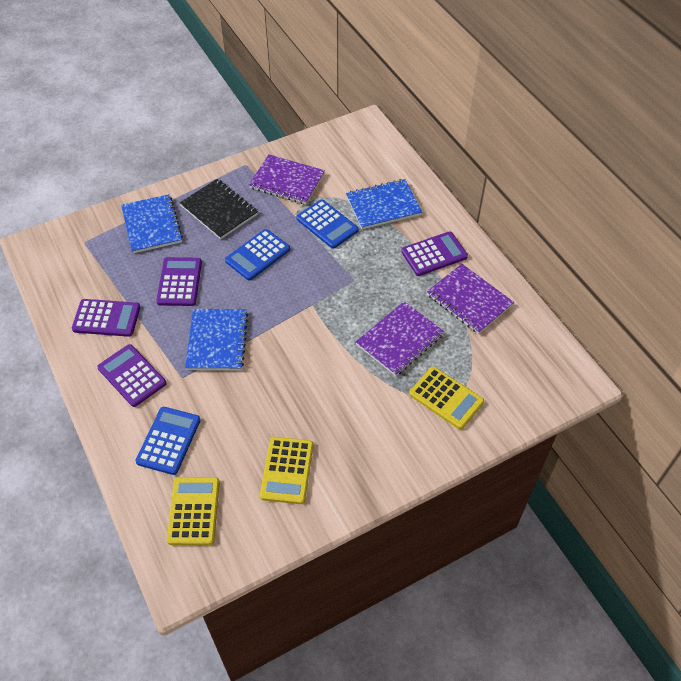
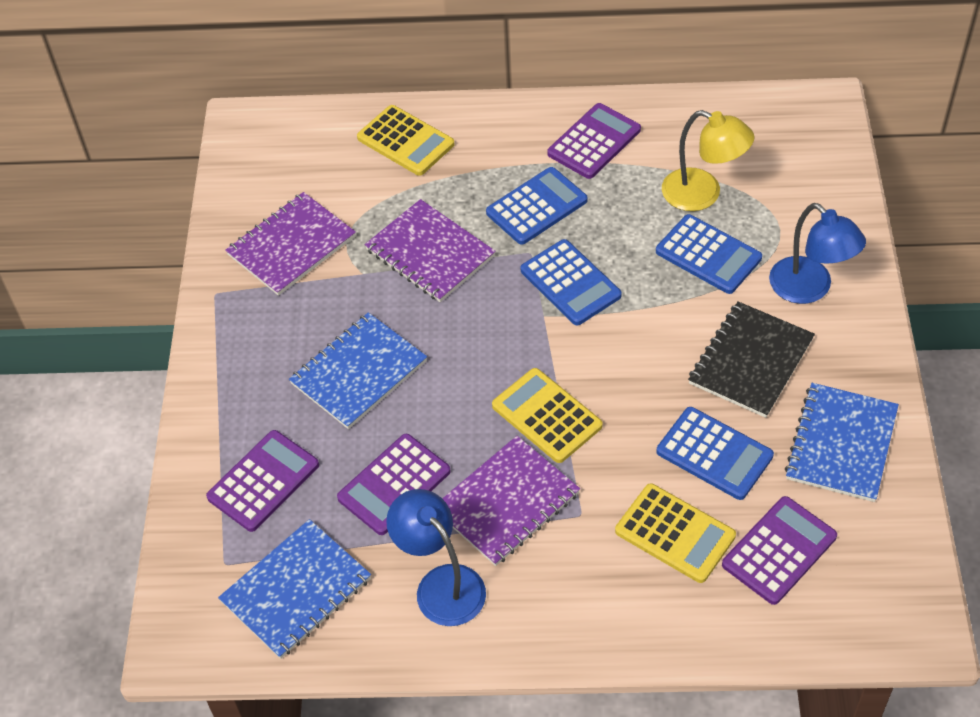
blue calculator: [135,407,201,475] [225,229,290,281] [296,200,359,249] = 3 -> [486,167,587,245] [521,239,622,325] [656,214,762,294] [657,407,774,500] = 4
blue lamp: none = 0 -> [386,489,486,626] [769,203,866,304] = 2
yellow lamp: none = 0 -> [662,110,755,211] = 1

